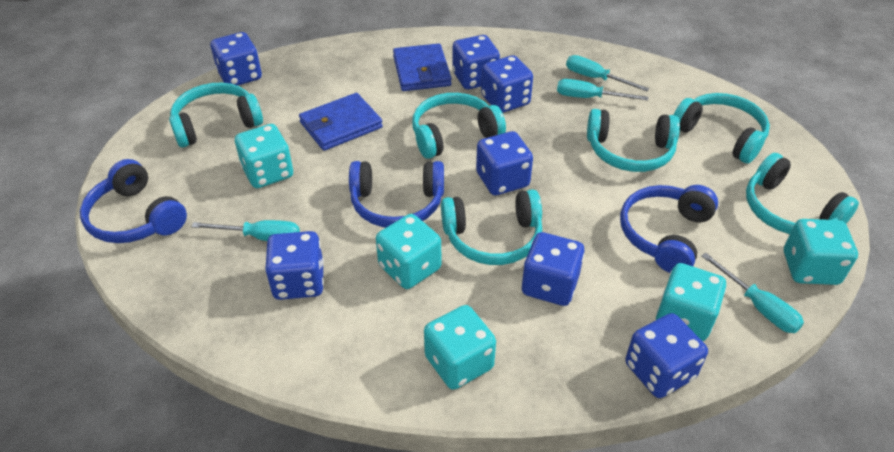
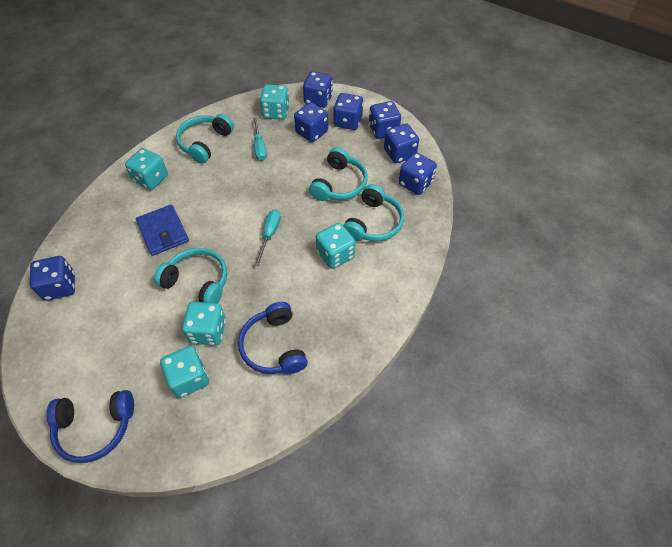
blue headphones: [80,159,187,243] [349,161,444,228] [620,185,718,273] = 3 -> [46,390,134,463] [238,302,308,374] = 2
blue wallet: [299,93,383,151] [393,43,452,91] = 2 -> [136,204,189,256] = 1
turquoise headphones: [169,83,263,147] [412,93,506,159] [441,189,542,265] [587,109,680,172] [673,93,770,164] [746,153,859,234] = 6 -> [154,248,227,303] [176,114,234,164] [309,147,368,201] [343,184,404,241] = 4
turquoise screwdriver: [191,220,300,241] [557,79,648,101] [566,55,649,91] [701,253,804,333] = 4 -> [253,117,267,161] [255,210,280,266] = 2

